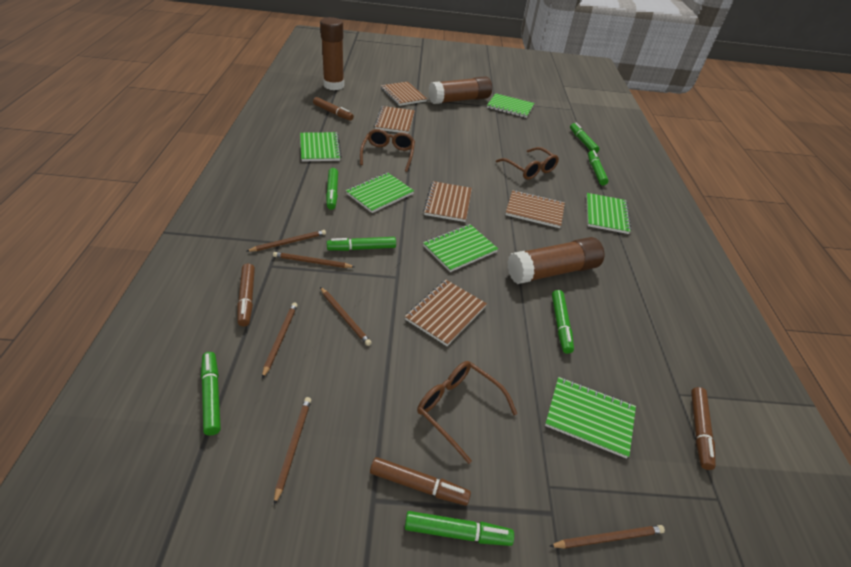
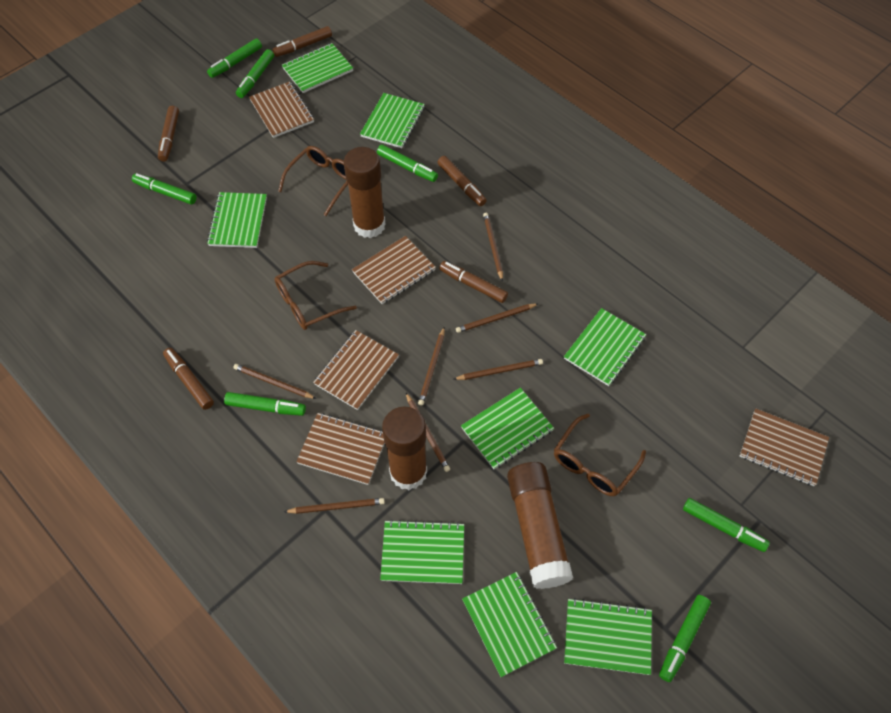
brown marker: [237,263,255,326] [313,97,354,121] [370,457,471,506] [691,387,716,470] = 4 -> [158,106,179,162] [163,348,214,410] [273,26,332,57] [437,156,487,206] [439,261,508,303] = 5
brown pencil: [247,230,326,252] [262,302,298,378] [273,252,354,268] [274,397,311,505] [320,287,372,346] [549,525,665,549] = 6 -> [233,364,316,399] [284,498,385,514] [406,393,450,472] [418,327,445,406] [454,359,543,380] [456,303,539,333] [483,213,503,281] = 7
green notebook: [300,132,342,162] [346,173,414,213] [423,224,498,272] [487,93,534,118] [545,377,636,459] [586,193,631,234] = 6 -> [207,192,267,248] [282,43,353,93] [360,93,425,148] [380,520,464,584] [461,388,554,469] [462,572,557,677] [564,308,646,386] [564,598,652,675] = 8

